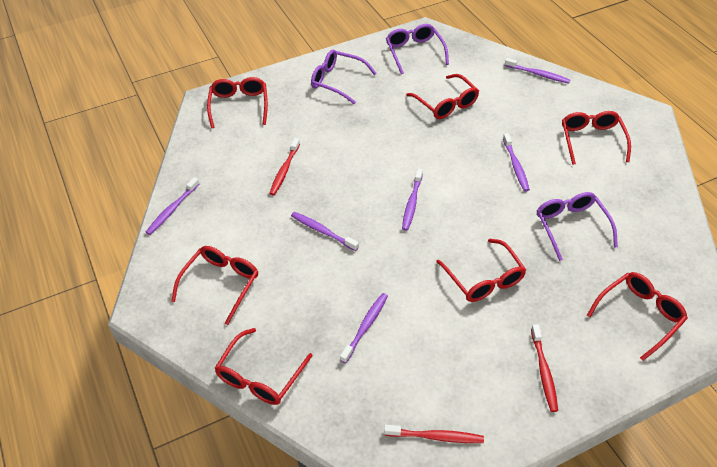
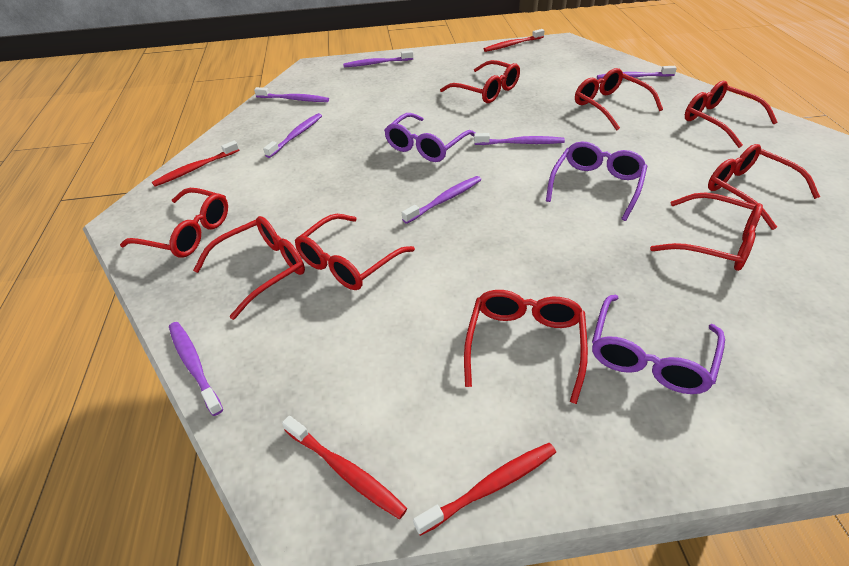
purple toothbrush: [146,177,199,235] [291,212,359,251] [340,293,388,363] [402,168,423,231] [503,133,530,192] [505,58,570,84] = 6 -> [169,322,223,416] [254,87,329,102] [263,113,322,158] [343,50,413,67] [402,176,481,224] [474,133,565,145] [597,66,677,79] = 7
red glasses: [171,246,258,325] [207,77,268,128] [214,328,313,405] [406,74,479,119] [436,239,526,302] [562,111,631,165] [587,272,688,361] = 7 -> [120,188,228,258] [193,216,305,320] [295,214,415,290] [440,60,520,103] [464,290,588,404] [575,68,663,130] [650,193,763,271] [685,81,778,148] [708,144,820,230] = 9
red toothbrush: [269,138,300,196] [384,425,484,443] [531,324,558,412] = 3 -> [152,141,239,187] [282,416,408,519] [413,443,556,536] [484,29,545,52] = 4

